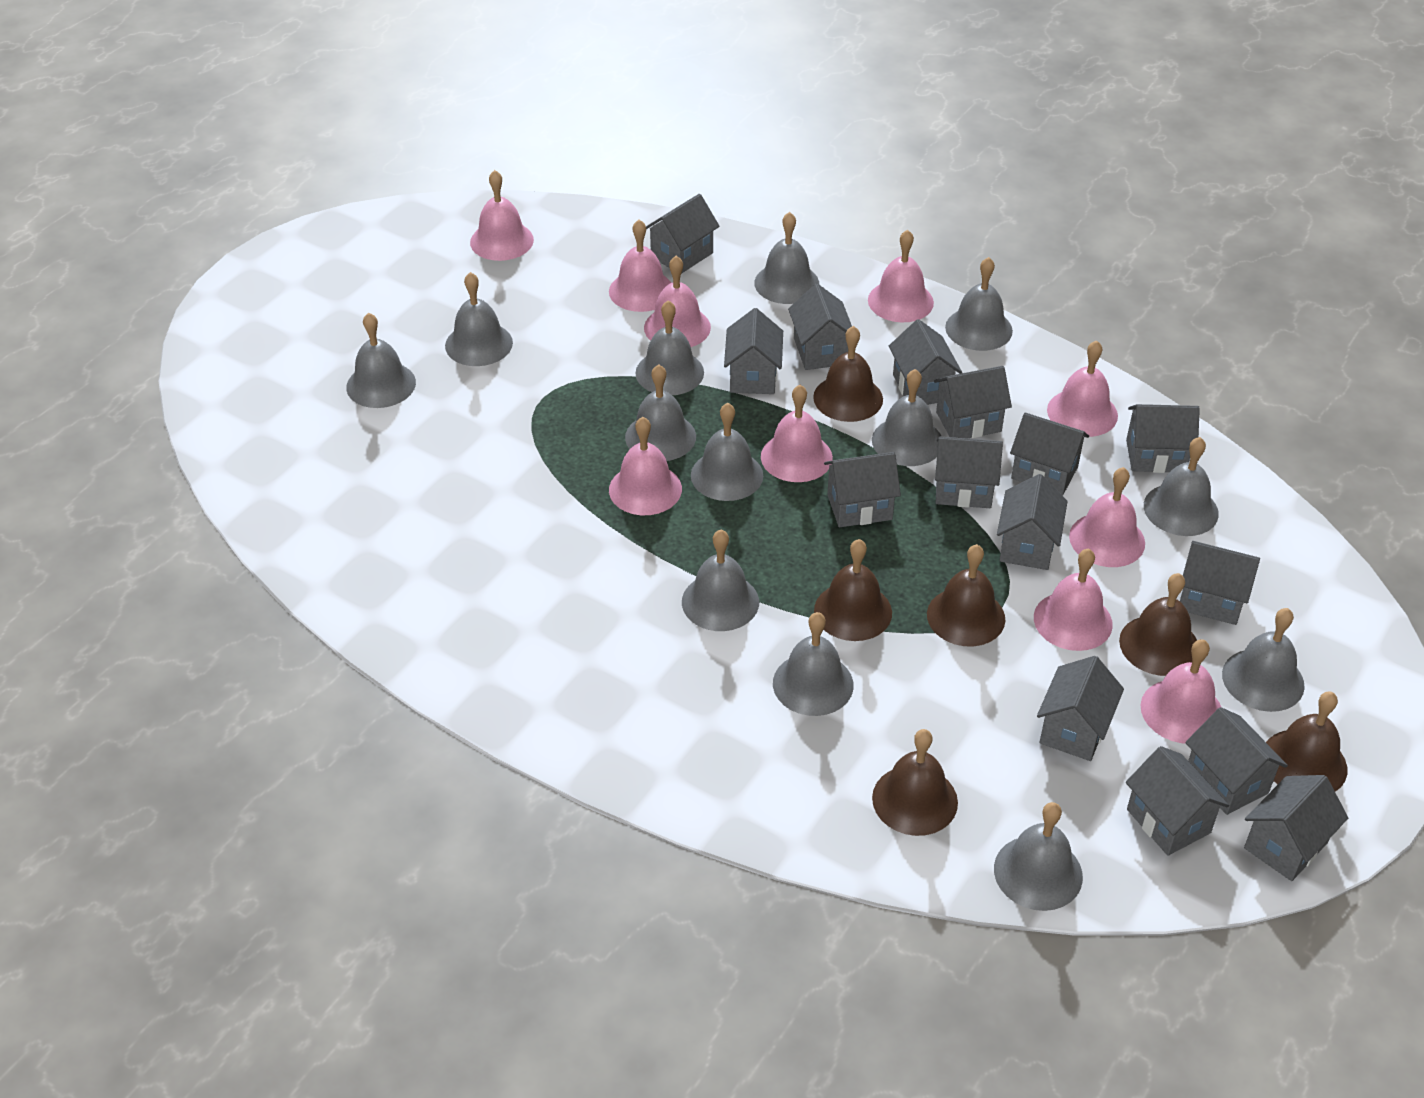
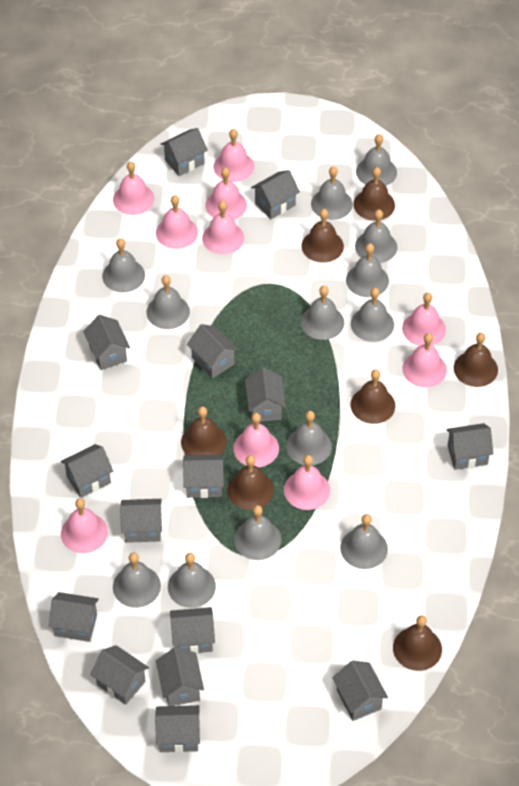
brown bell: [813,326,883,422] [814,539,892,641] [872,729,958,836] [927,544,1005,646] [1119,573,1197,676] [1266,691,1347,792] = 6 -> [181,406,227,455] [227,455,274,510] [301,209,344,263] [350,369,396,424] [353,167,395,221] [393,616,442,671] [454,333,498,387] = 7

